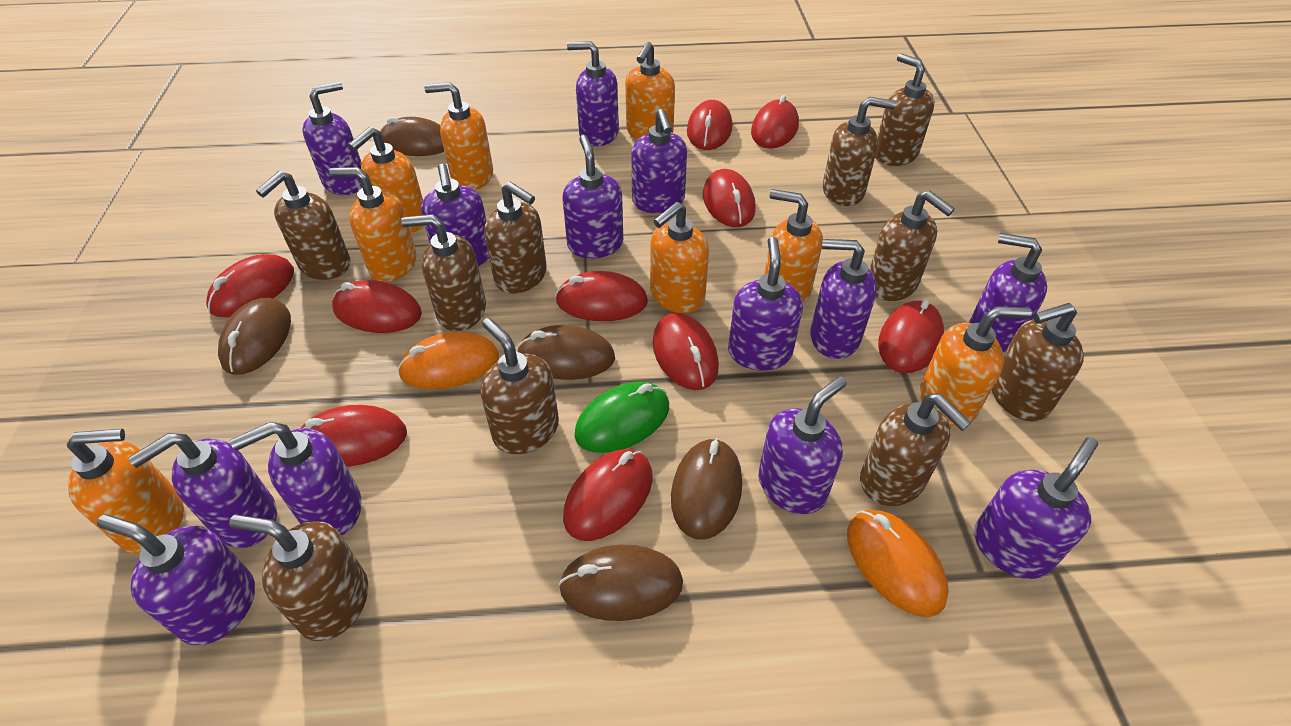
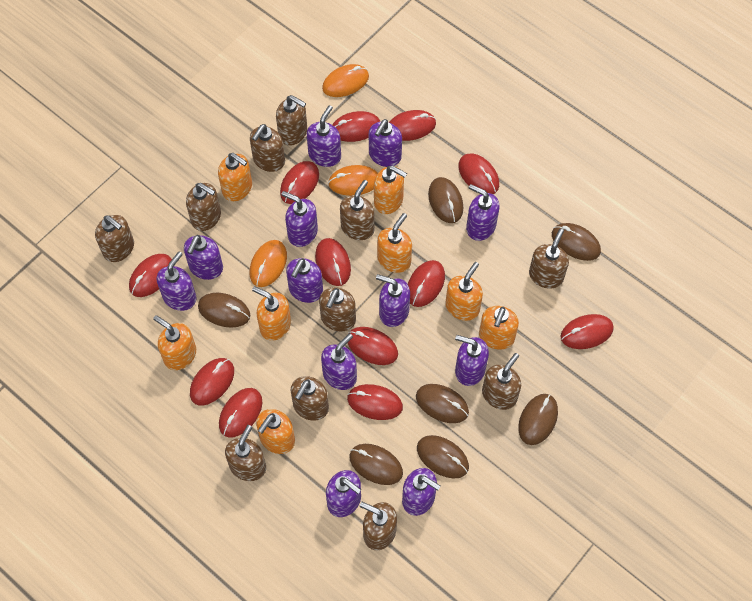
brown mouse: [218,297,291,375] [380,117,444,156] [516,325,615,380] [558,545,683,621] [671,438,742,540] = 5 -> [198,293,250,328] [349,444,403,485] [416,384,469,423] [417,435,469,478] [428,177,463,223] [518,394,558,445] [552,223,601,261] = 7
brown soap dispenser: [229,515,368,641] [256,171,350,280] [401,214,486,331] [480,318,559,454] [484,182,547,294] [823,97,896,206] [860,394,971,506] [870,190,955,301] [875,53,935,166] [992,303,1084,422] = 10 -> [95,215,134,262] [186,183,221,231] [225,425,266,481] [250,124,285,172] [276,95,307,146] [291,376,329,421] [319,287,356,332] [340,180,375,240] [360,502,397,550] [482,353,521,410] [529,229,569,289] = 11
green mouse: [575,382,669,453] = 1 -> none = 0
orange mouse: [397,332,499,389] [847,510,949,617] = 2 -> [250,240,287,287] [322,64,369,97] [328,165,378,196] = 3
purple soap dispenser: [97,515,255,645] [128,433,277,548] [230,422,362,536] [302,81,362,195] [421,164,489,266] [562,135,623,258] [567,41,619,146] [631,109,687,213] [728,237,803,371] [759,376,847,514] [810,239,877,359] [969,233,1047,355] [974,437,1098,579] = 13 -> [157,252,197,311] [184,235,223,280] [282,191,318,247] [286,258,323,303] [307,105,341,167] [321,333,357,390] [326,470,361,517] [369,119,402,167] [376,274,410,327] [402,468,441,516] [455,335,489,386] [466,184,500,241] = 12
red mouse: [206,254,294,317] [301,405,407,467] [332,280,422,333] [555,271,648,321] [563,449,653,541] [653,313,719,390] [687,100,732,150] [703,169,756,227] [751,95,799,149] [878,299,944,373] = 10 -> [129,254,172,297] [190,358,234,406] [219,388,262,438] [280,161,319,204] [315,238,351,286] [333,111,380,142] [347,384,403,420] [348,327,398,365] [389,110,436,141] [408,260,445,307] [458,154,499,194] [561,314,614,349] = 12

